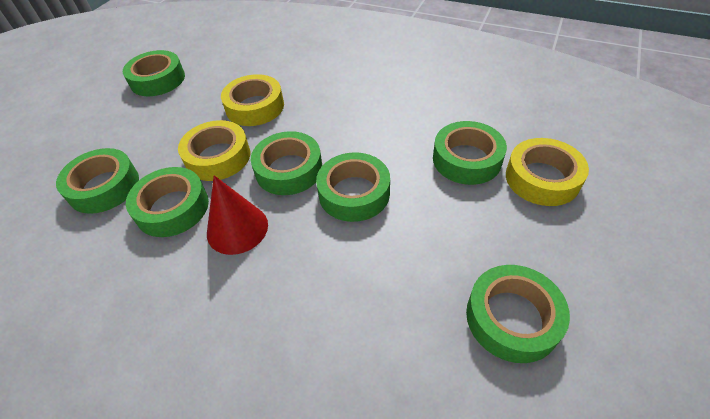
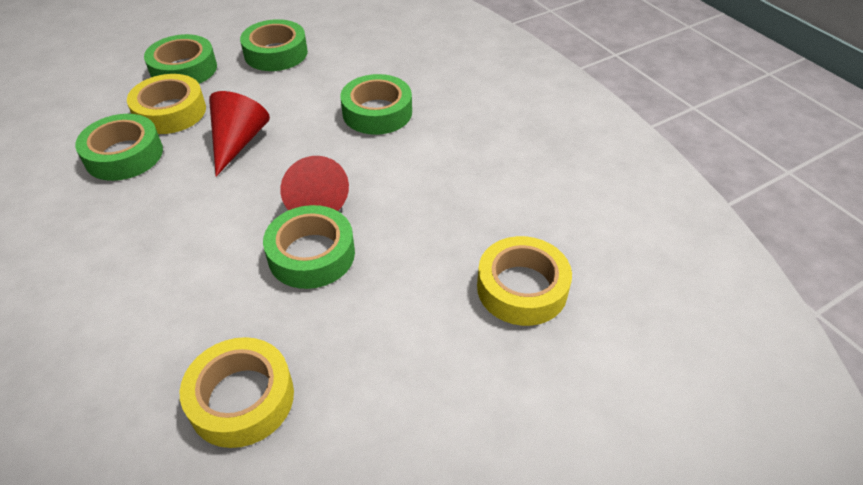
green tape: [56,148,139,214] [123,50,185,96] [126,167,209,237] [251,131,322,195] [316,152,390,222] [433,121,507,185] [466,265,570,363] = 7 -> [75,114,163,181] [144,34,217,84] [240,19,308,71] [263,205,355,289] [340,74,412,135] = 5
red cone: [207,175,268,255] = 1 -> [209,91,270,176] [280,156,349,211] = 2

